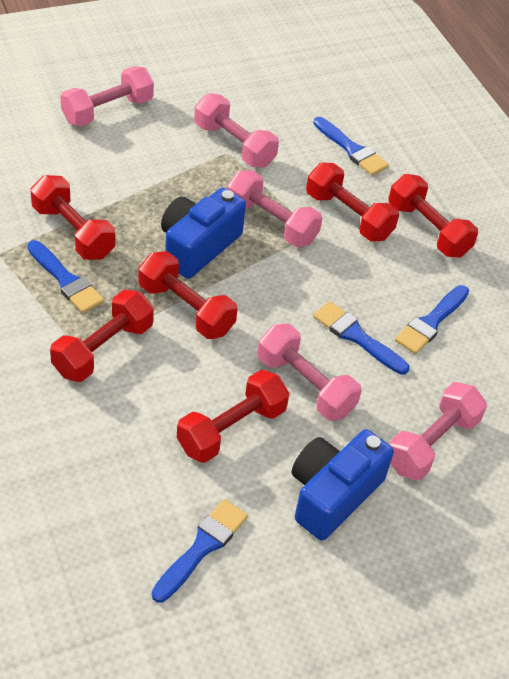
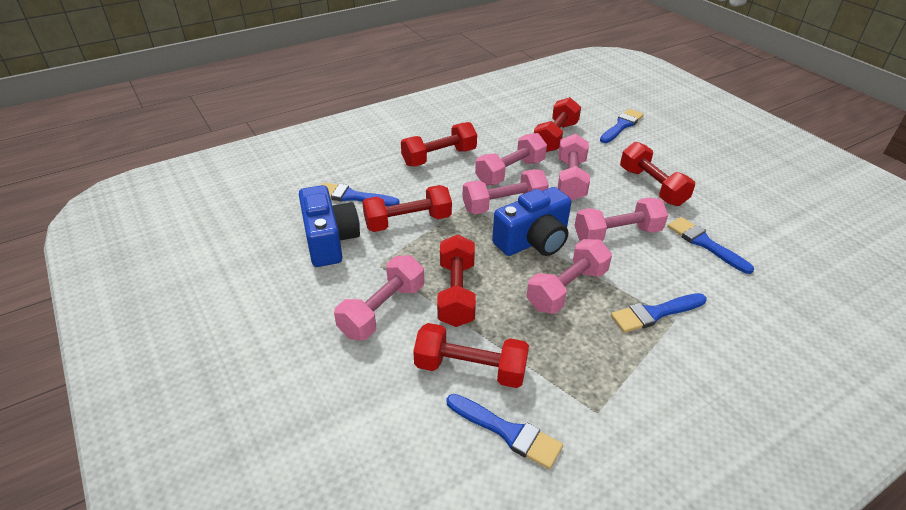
pink dumbbell: [60,66,154,126] [194,93,279,167] [227,170,322,247] [257,324,362,421] [390,382,487,480] = 5 -> [334,255,424,340] [462,169,549,214] [475,133,547,185] [526,239,612,314] [558,134,590,201] [574,198,668,241] = 6

